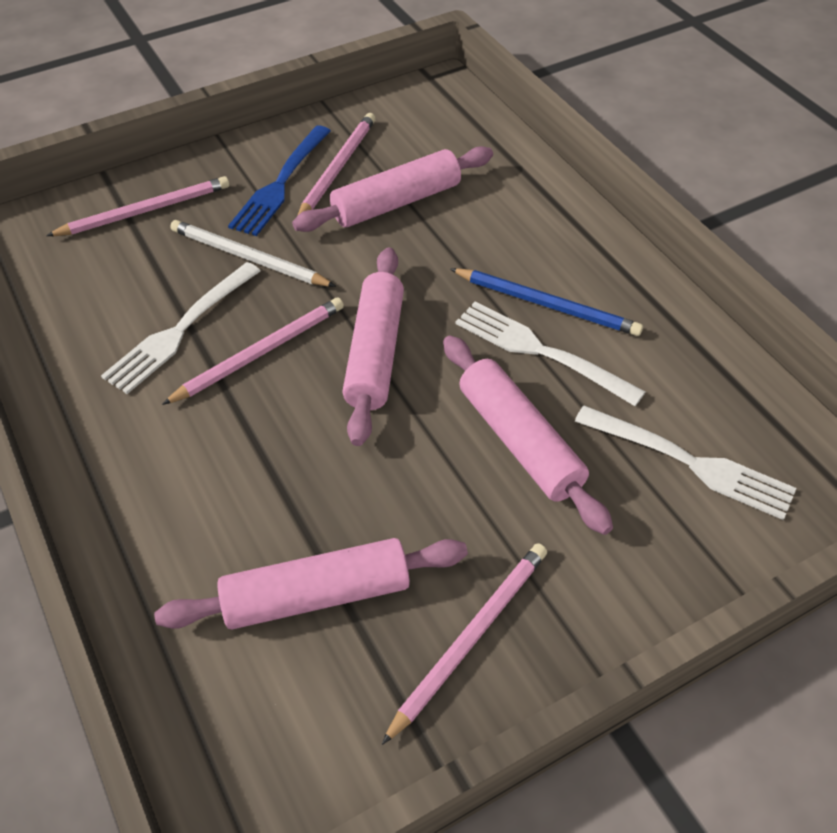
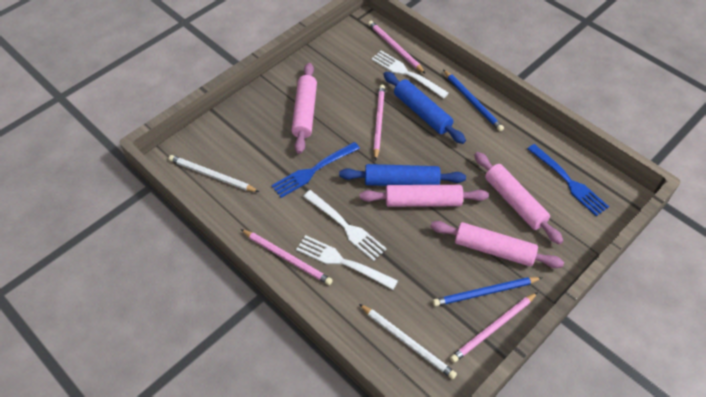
blue fork: [228,126,331,236] = 1 -> [271,142,360,198] [528,144,609,216] = 2
blue pencil: [450,268,643,336] = 1 -> [433,277,542,306] [443,70,504,132] = 2
blue rolling pin: none = 0 -> [339,164,466,186] [383,72,466,144] = 2
white pencil: [170,220,336,287] = 1 -> [169,155,259,192] [359,304,457,379] = 2

